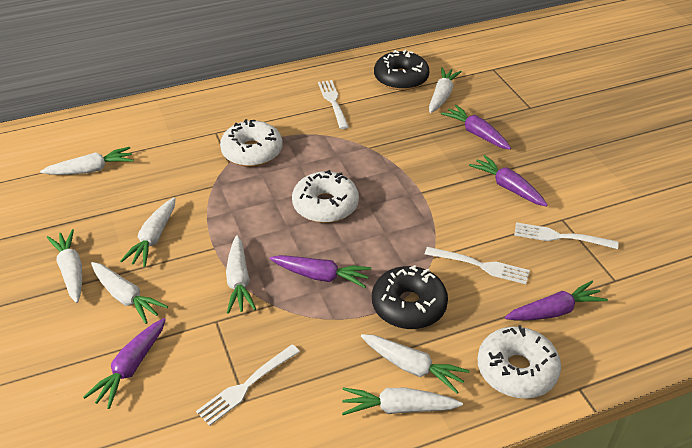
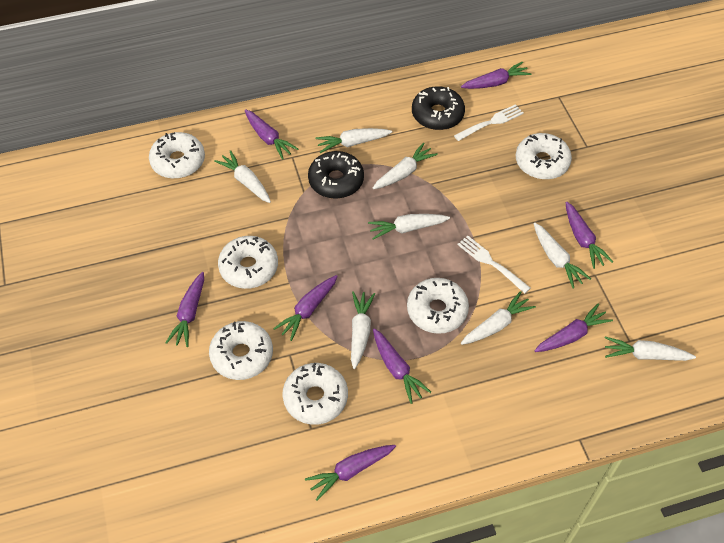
purple carrot: [83,318,166,409] [270,255,372,288] [441,105,511,150] [469,155,548,207] [505,281,608,321] = 5 -> [165,272,204,347] [245,109,298,160] [273,275,338,341] [305,445,396,501] [373,328,431,404] [461,61,531,89] [534,304,613,352] [566,202,613,269] = 8
white donut: [220,119,283,167] [292,170,359,223] [477,325,561,398] = 3 -> [149,132,205,179] [209,321,273,380] [218,236,278,289] [282,362,348,425] [407,278,469,334] [516,133,572,180] = 6
white fork: [196,344,300,426] [318,80,349,129] [425,247,530,284] [514,222,619,249] = 4 -> [454,104,524,141] [457,235,531,294] = 2

